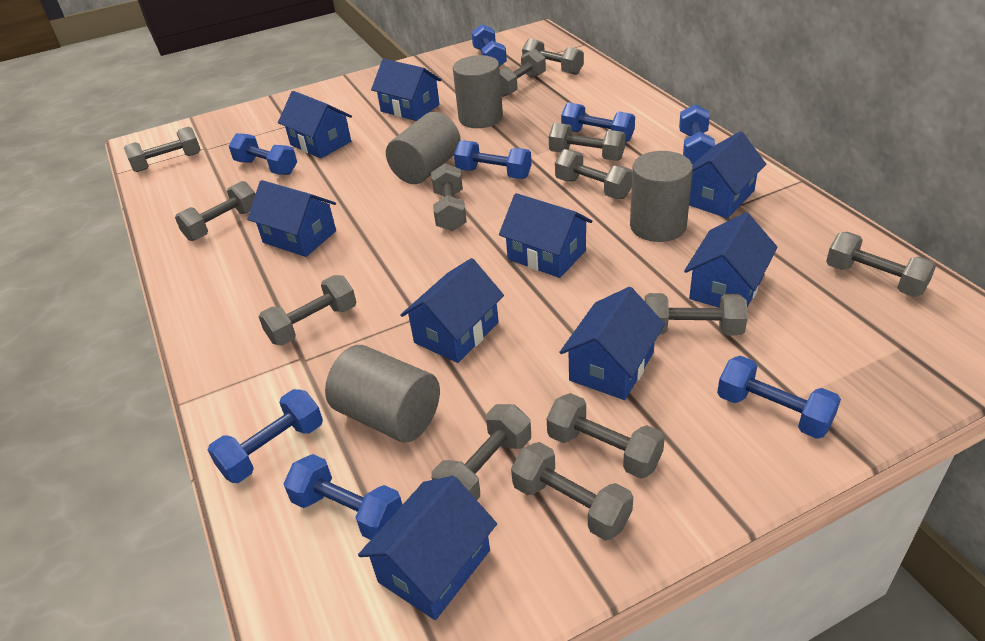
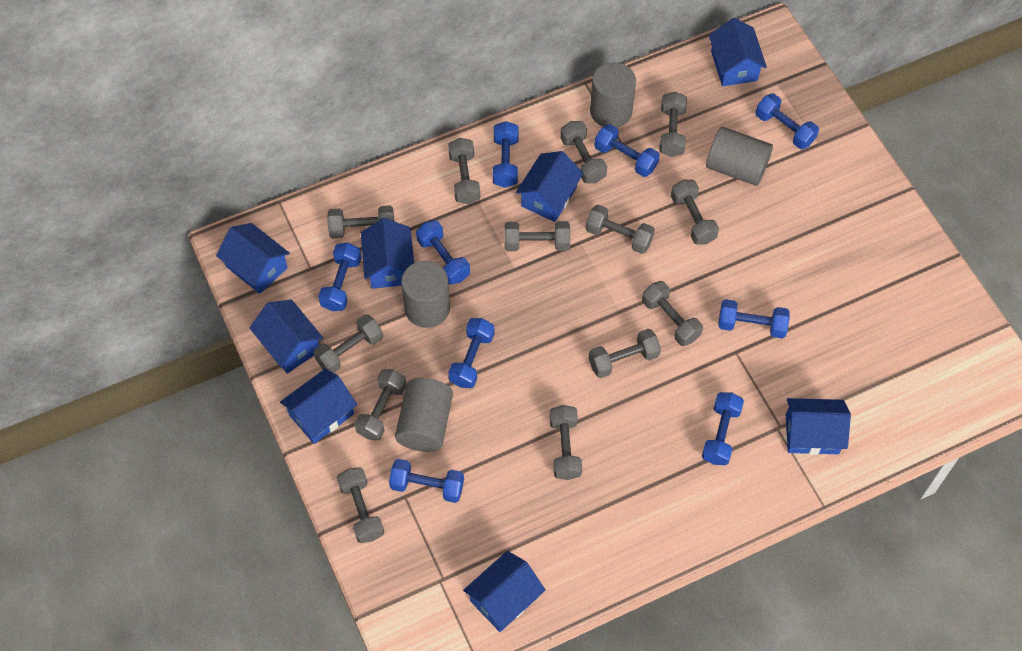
blue dumbbell: [208,389,323,483] [229,133,297,175] [283,454,402,540] [454,140,532,179] [471,24,507,67] [561,102,635,142] [679,104,715,164] [717,356,841,439] = 8 -> [318,243,362,311] [389,459,464,503] [416,220,470,285] [448,318,494,388] [493,121,518,188] [594,124,660,177] [702,392,744,465] [718,299,790,338] [755,93,819,149] = 9
blue house: [247,180,336,257] [278,91,352,159] [358,476,497,620] [371,59,442,121] [400,258,504,363] [499,193,593,278] [559,287,665,400] [684,212,778,308] [689,131,766,218] = 9 -> [216,223,290,294] [250,300,323,374] [280,369,357,444] [361,218,414,289] [463,551,546,632] [516,151,583,222] [709,18,767,86] [786,398,851,455] = 8

